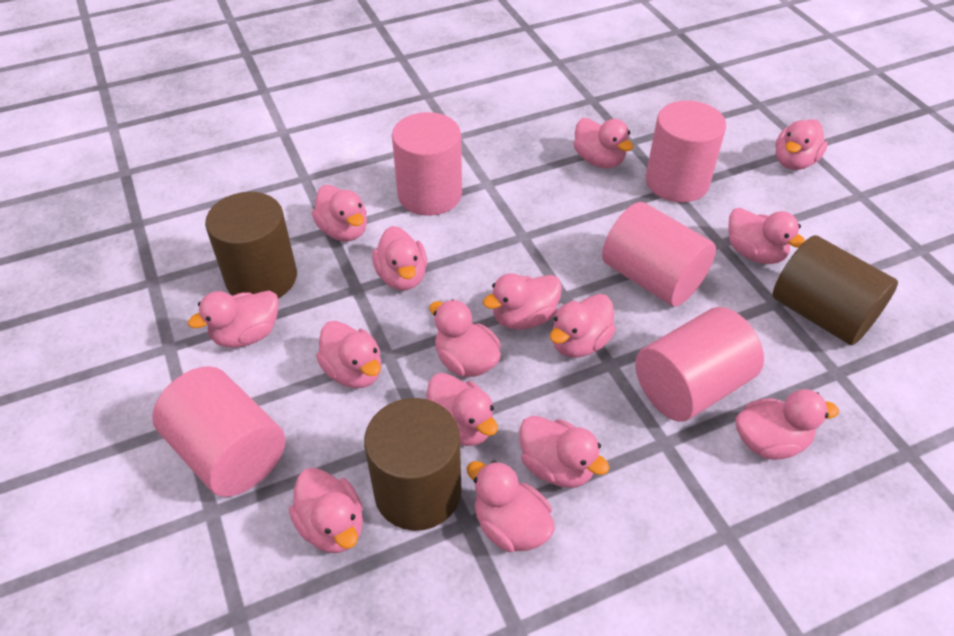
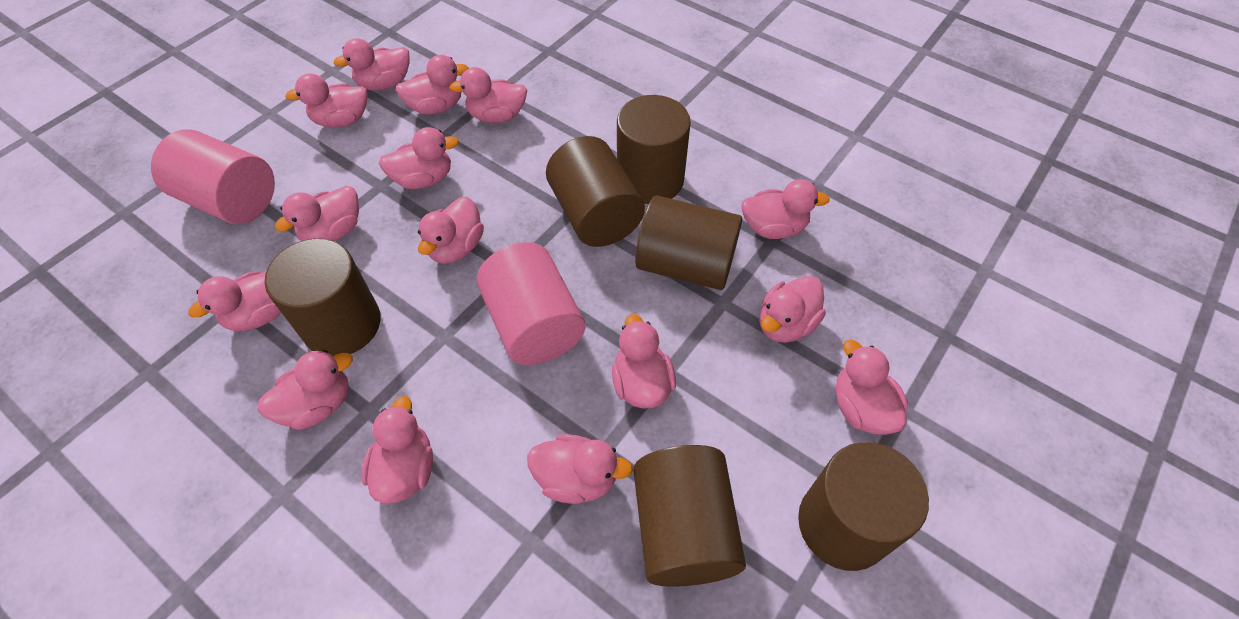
brown cylinder: [205,192,297,298] [364,398,462,531] [773,235,898,345] = 3 -> [265,238,381,356] [546,136,645,247] [617,95,691,204] [634,445,746,587] [635,195,742,290] [798,442,929,571] = 6
pink cylinder: [152,366,285,497] [392,112,462,216] [602,202,716,307] [635,307,764,422] [646,100,726,202] = 5 -> [151,129,275,224] [477,242,585,365] = 2

